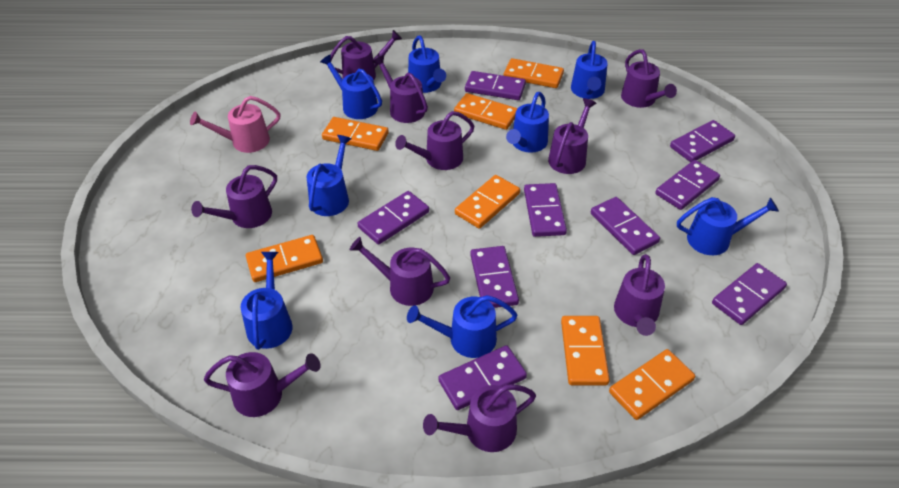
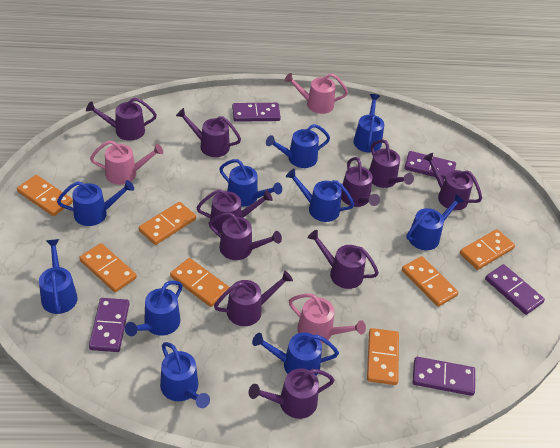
blue watering can: [240,252,293,350] [307,135,352,216] [320,54,382,119] [407,295,518,358] [408,36,446,93] [506,92,549,153] [571,41,608,99] [677,197,779,255] = 8 -> [39,239,78,314] [57,180,134,226] [125,281,183,336] [160,342,210,408] [219,159,282,207] [252,333,339,376] [266,124,330,168] [286,169,354,222] [353,94,384,153] [406,194,465,250] = 10
pink watering can: [190,96,280,153] = 1 -> [90,140,163,185] [284,73,348,114] [289,293,366,344] = 3
purple domino: [357,191,429,245] [438,345,527,410] [465,71,526,100] [470,246,519,308] [524,183,567,237] [591,197,660,255] [655,160,720,210] [670,120,735,162] [712,263,787,325] = 9 -> [89,298,129,352] [232,103,281,122] [404,151,456,180] [413,357,475,396] [485,264,545,315] = 5

